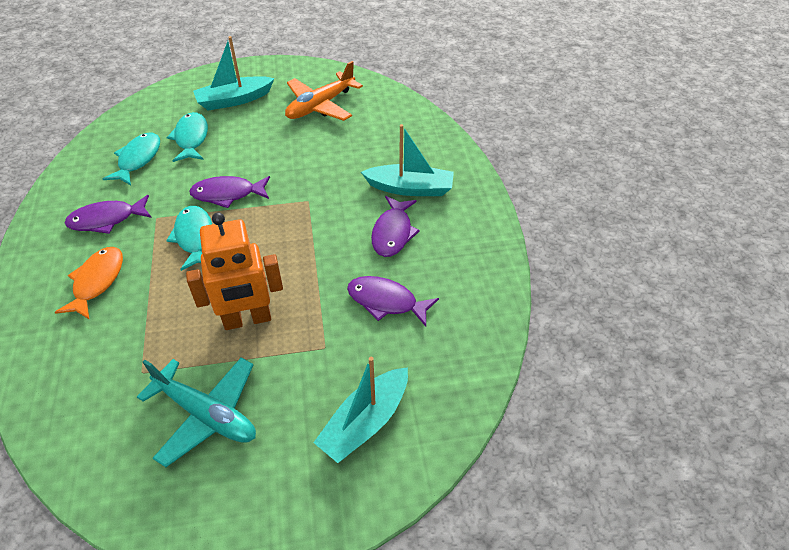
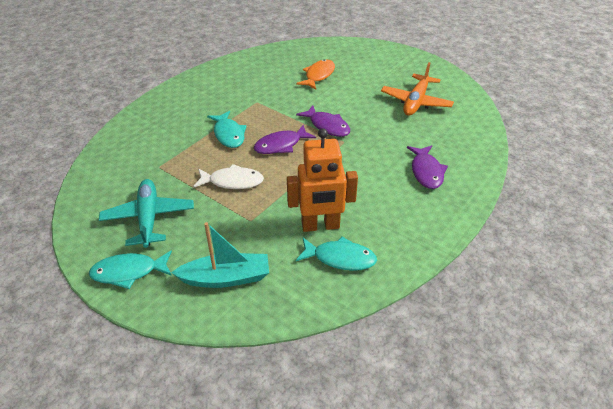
purple fish: [64,195,152,234] [189,176,270,208] [347,276,439,326] [371,196,420,257] = 4 -> [253,125,316,154] [296,105,350,137] [407,145,448,189] = 3
turquoise boat: [193,36,275,110] [313,357,408,463] [361,124,454,196] = 3 -> [171,222,269,288] = 1
white fish: none = 0 -> [193,164,264,189] = 1

